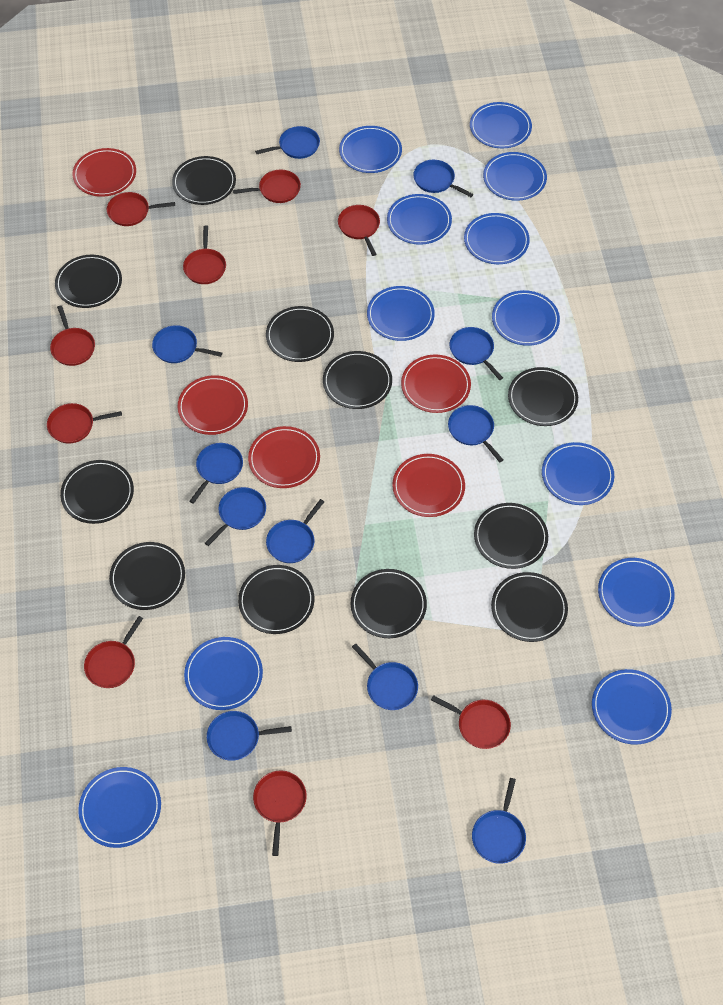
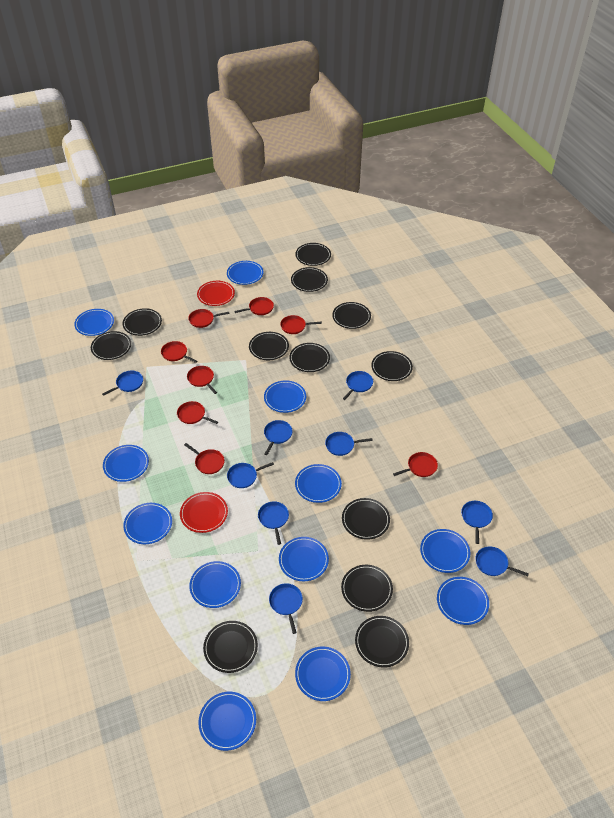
black plate: [55,255,122,308] [60,460,134,524] [109,542,185,610] [172,156,236,205] [238,565,314,634] [266,306,334,362] [323,351,392,409] [351,569,427,638] [474,503,548,569] [491,572,568,642] [508,367,578,426] = 11 -> [91,331,131,360] [123,308,162,336] [203,621,258,673] [249,332,289,360] [289,343,330,372] [291,267,328,292] [295,243,331,266] [332,302,371,329] [341,565,393,612] [342,498,390,540] [355,616,409,668] [371,351,413,381] = 12
blue pan: [152,325,222,363] [190,443,243,504] [205,487,266,546] [207,711,292,761] [255,126,320,159] [266,499,324,563] [352,643,418,710] [413,160,473,197] [448,405,503,462] [450,327,503,380] [472,778,526,864] = 11 -> [102,371,143,396] [227,462,274,488] [258,501,289,545] [264,420,293,455] [269,583,303,634] [325,432,373,456] [343,371,373,400] [461,501,493,544] [475,546,529,577] = 9
red pan: [47,403,122,444] [50,305,95,366] [84,616,143,688] [107,192,175,226] [183,225,226,284] [233,170,301,203] [253,771,307,856] [338,205,380,256] [431,695,511,749] = 9 -> [161,341,197,363] [177,401,218,424] [184,443,225,474] [187,366,217,394] [188,309,229,328] [234,297,274,315] [280,315,322,334] [393,452,438,477] = 8
red plate: [72,148,136,197] [178,375,248,435] [248,426,320,488] [392,454,465,517] [401,355,471,413] = 5 -> [180,492,228,533] [197,281,235,306] = 2

